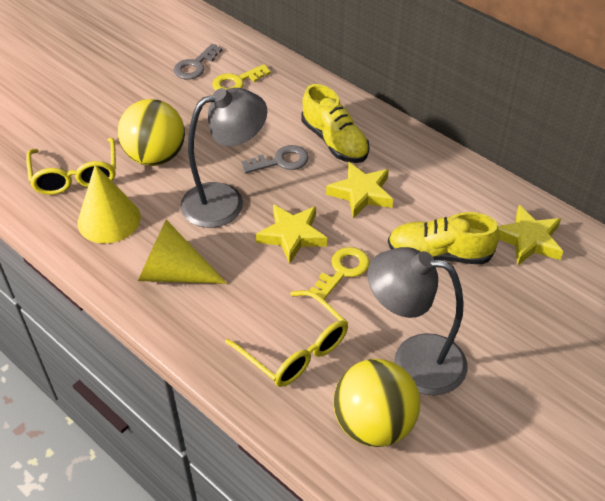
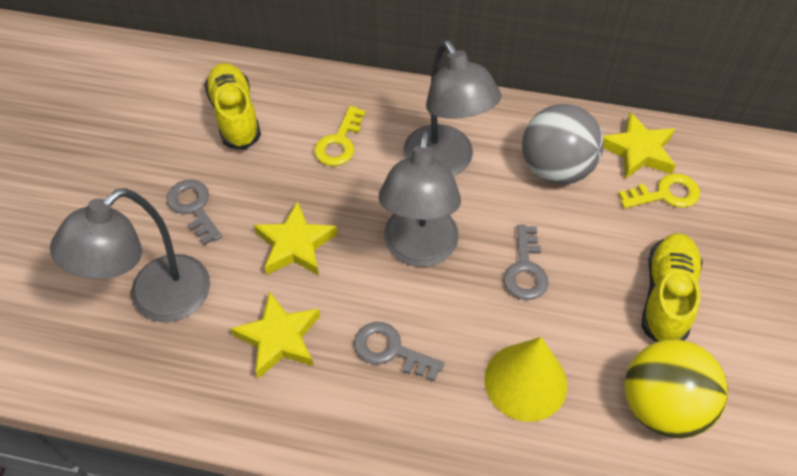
grey ball: none = 0 -> [522,104,604,185] = 1
grey key: [174,44,222,79] [241,145,309,174] = 2 -> [167,180,222,245] [354,322,444,381] [504,224,548,300] = 3
grey lamp: [180,88,267,228] [368,247,467,395] = 2 -> [50,188,210,322] [379,130,461,267] [403,40,501,176] = 3
yellow ball: [118,99,185,166] [333,359,420,447] = 2 -> [625,340,728,439] = 1
yellow cone: [78,165,141,244] [138,220,227,284] = 2 -> [485,337,568,422] = 1
yellow glasses: [26,138,116,195] [225,290,348,387] = 2 -> none = 0

